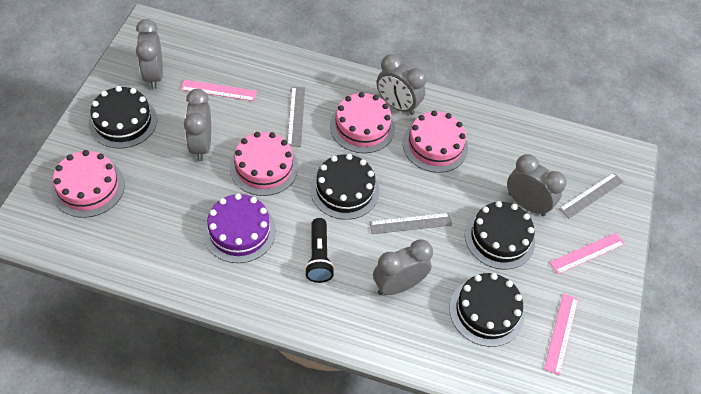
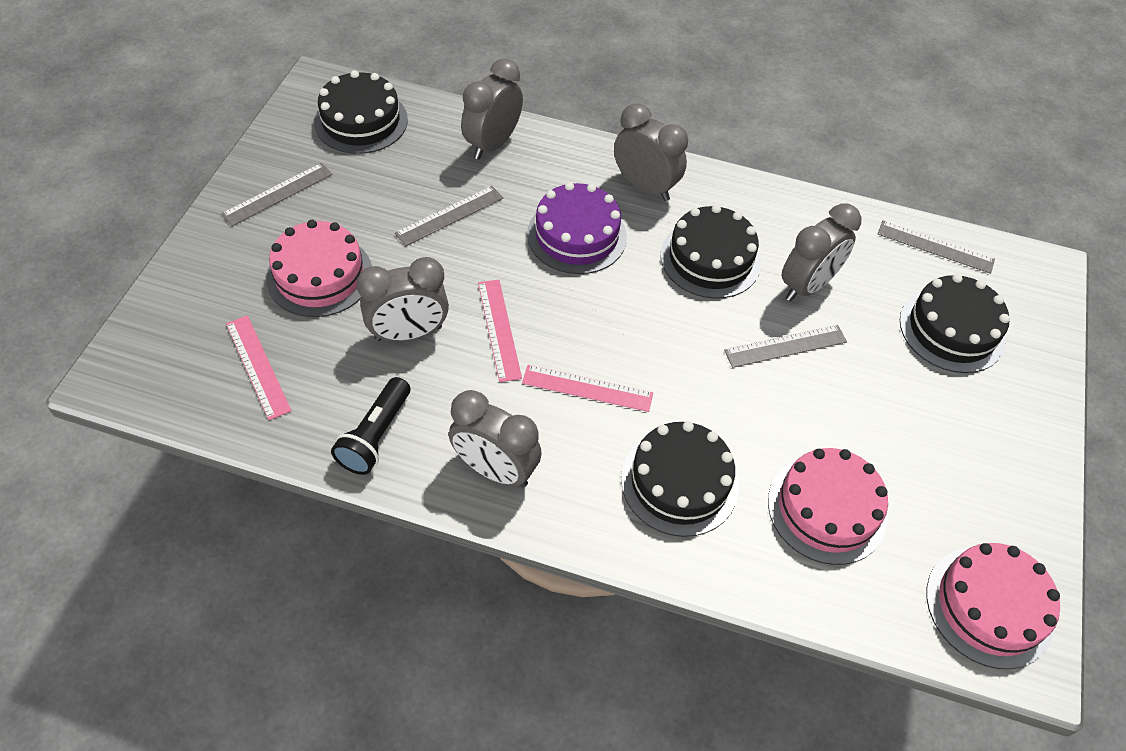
grey ruler: [287,87,305,147] [369,213,452,234] [559,173,623,219] = 3 -> [221,163,332,226] [395,186,503,246] [724,325,847,368] [878,220,995,274] = 4
pink cake: [52,150,125,218] [230,132,298,196] [330,92,395,153] [403,111,468,173] = 4 -> [266,220,372,317] [768,448,888,565] [927,543,1060,669] = 3

